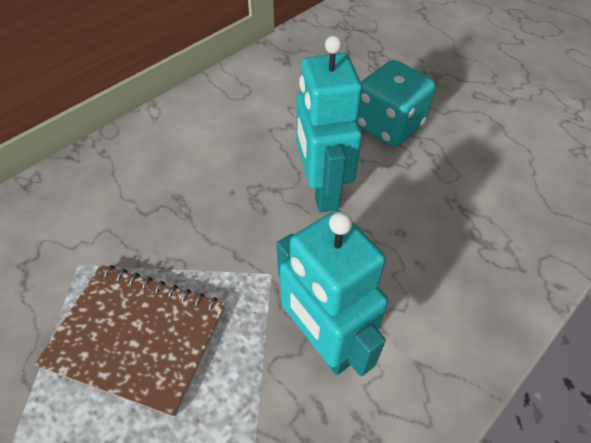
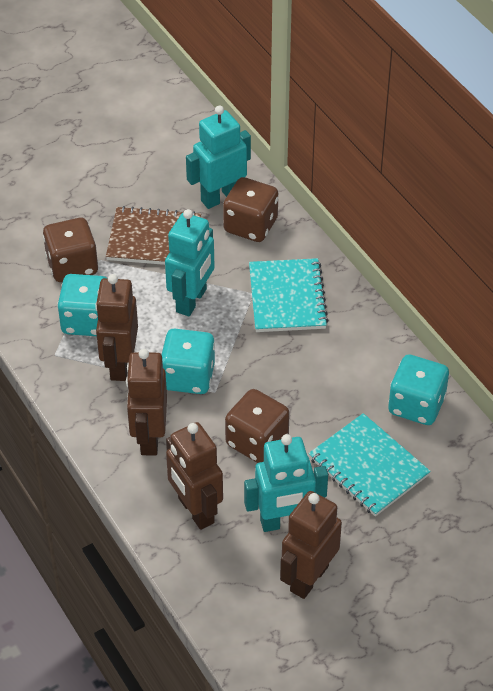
brown dice: none = 0 -> [43,218,98,282] [223,177,278,242] [225,389,290,463] = 3
brown robot: none = 0 -> [95,274,138,381] [126,349,167,455] [166,422,223,530] [280,491,342,599] = 4
turquoise dice: [357,60,436,147] = 1 -> [57,274,107,336] [162,329,215,394] [388,354,449,425] = 3
turquoise notebook: none = 0 -> [249,258,329,332] [308,413,431,517] = 2
turquoise robot: [276,210,388,376] [296,36,362,212] = 2 -> [165,209,215,316] [186,106,251,209] [244,434,328,532] = 3

